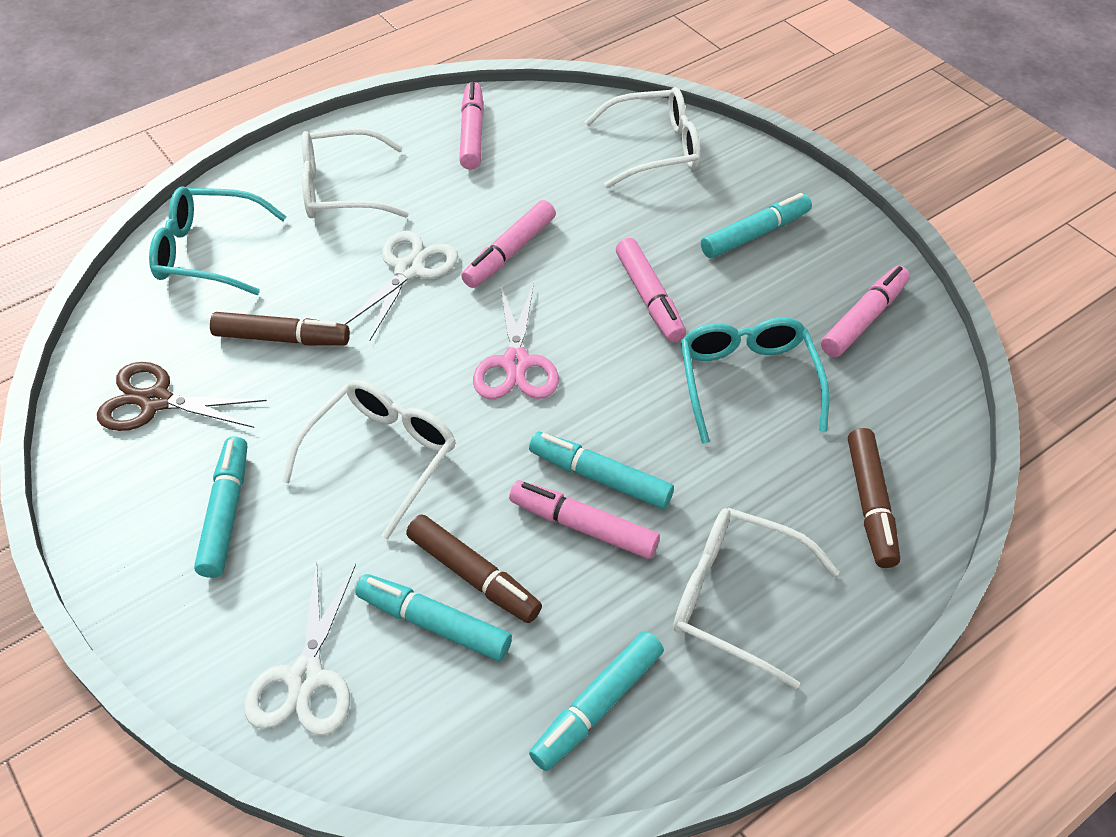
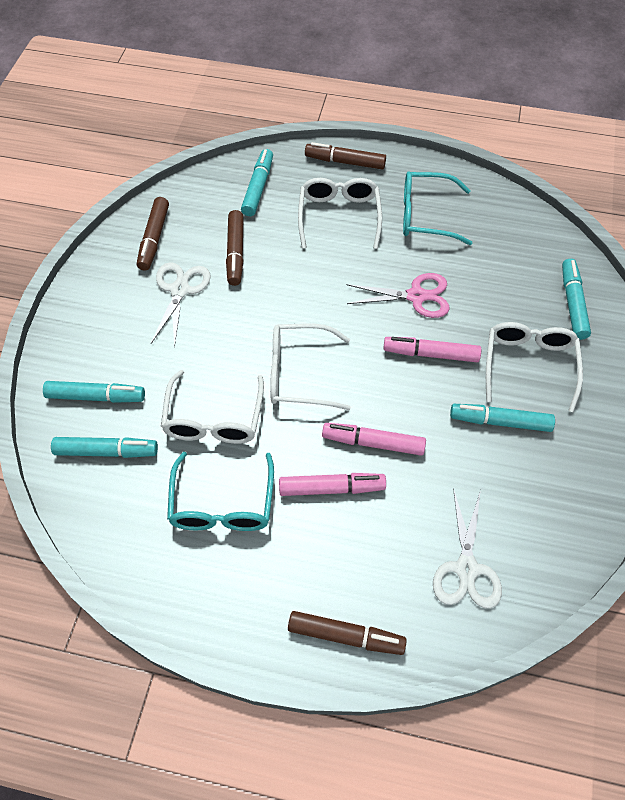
brown marker: [210,312,350,346] [406,514,542,623] [848,428,900,568] = 3 -> [137,197,169,271] [226,210,244,286] [288,611,407,655] [305,142,386,170] = 4
brown scissors: [97,362,267,431] = 1 -> none = 0
pink marker: [459,82,484,170] [461,200,556,288] [509,480,660,559] [616,238,686,342] [821,266,910,357] = 5 -> [279,473,386,496] [322,423,426,456] [383,337,481,362] = 3

